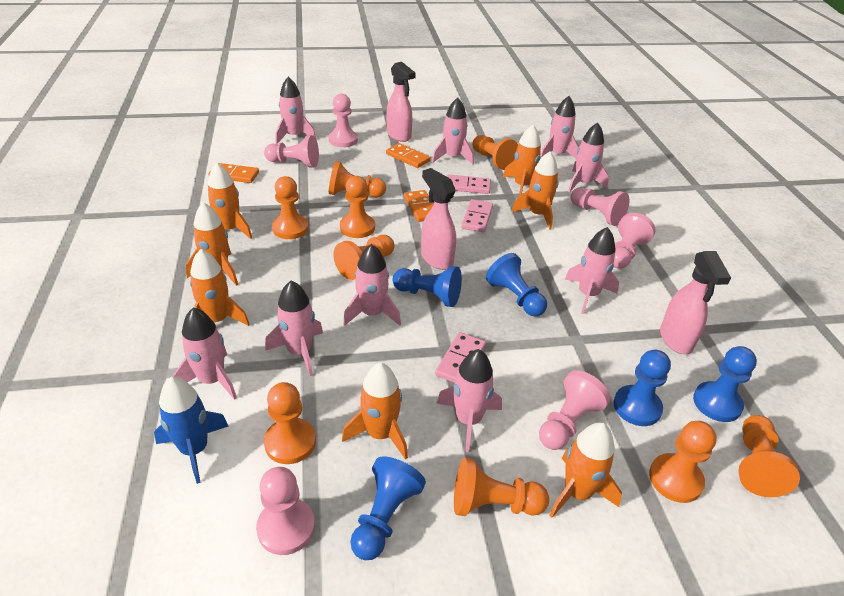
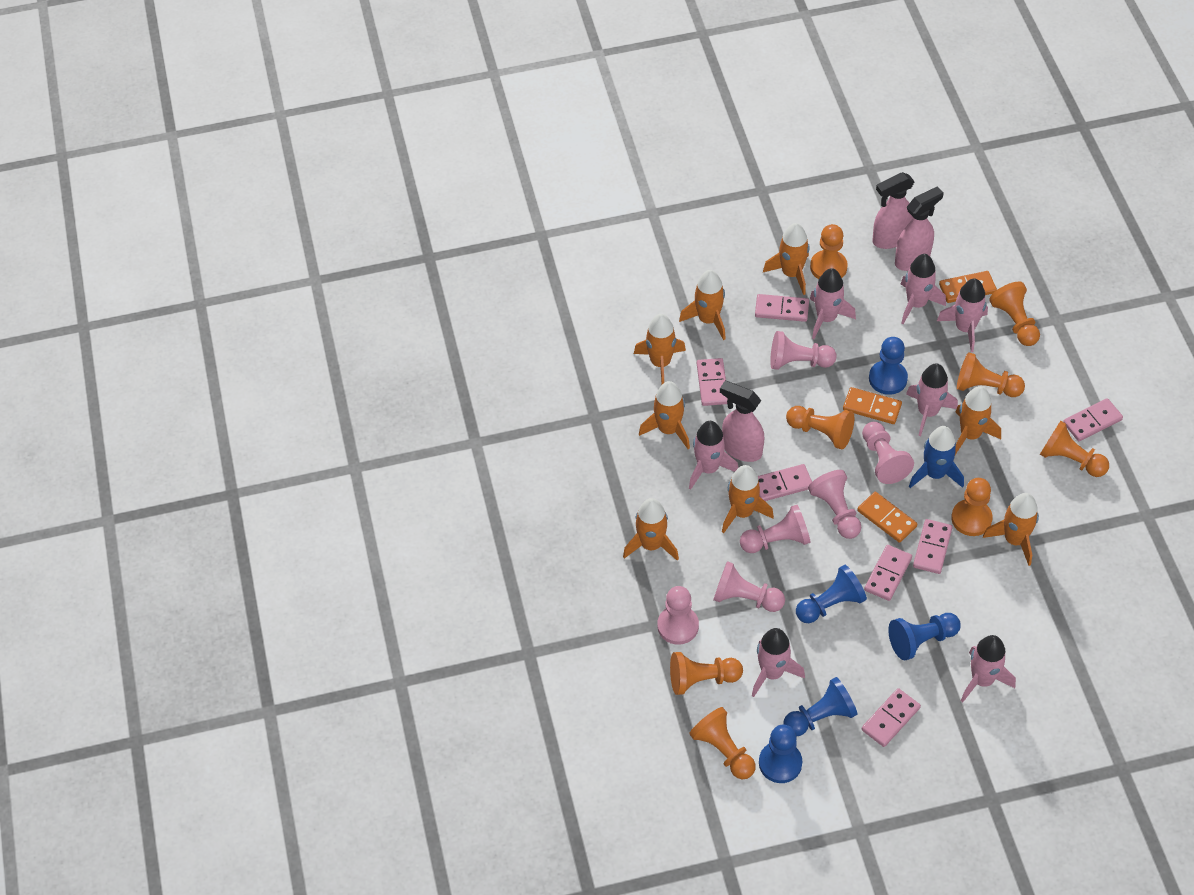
orange pawn: [264,382,316,464] [272,176,309,239] [329,161,386,198] [333,235,394,280] [340,176,375,238] [454,457,549,516] [473,135,518,170] [649,421,717,503] [738,415,800,497] = 9 -> [670,652,743,695] [689,707,756,779] [786,406,854,449] [810,224,848,279] [951,478,993,536] [957,352,1025,397] [989,282,1040,346] [1040,421,1109,477] = 8
orange rocket: [186,202,238,286] [190,249,249,326] [208,163,252,239] [342,362,408,460] [503,125,541,197] [512,151,559,230] [549,422,622,518] = 7 -> [623,498,679,561] [634,314,686,384] [639,381,690,449] [679,270,726,340] [722,465,774,533] [763,223,810,295] [955,386,1001,455] [983,493,1039,566] = 8
pink domino: [435,332,486,382] [447,174,491,194] [461,199,493,232] = 3 -> [697,358,728,406] [755,294,809,322] [758,464,812,501] [862,688,921,747] [864,545,912,601] [913,519,953,574] [1063,398,1123,441] = 7
pink rocket: [173,308,237,400] [265,280,323,376] [276,77,316,144] [343,244,401,326] [432,97,474,165] [437,349,502,452] [540,96,579,159] [565,227,619,314] [568,123,609,193] = 9 -> [689,421,739,490] [752,628,805,697] [810,268,856,339] [901,254,946,324] [906,363,958,436] [937,279,988,352] [961,635,1016,702] = 7

